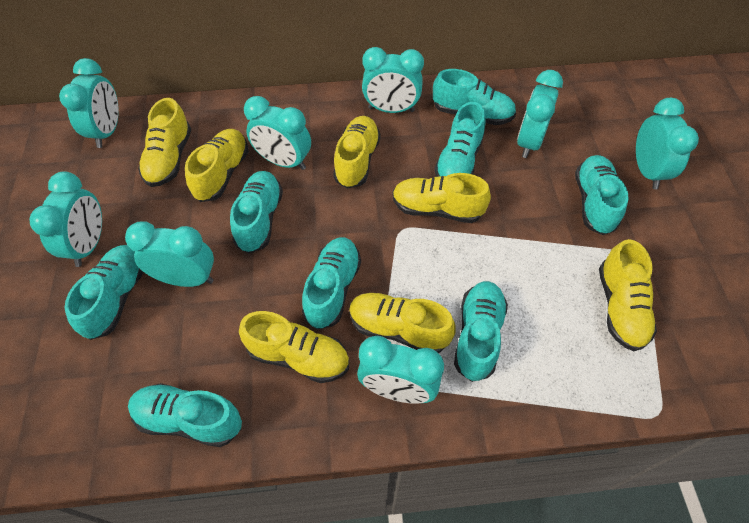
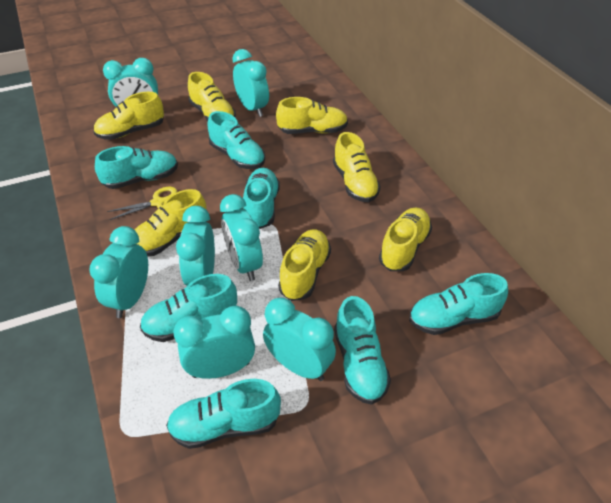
turquoise clock: [29,171,102,267] [59,58,119,148] [125,222,214,287] [244,96,311,170] [357,336,444,404] [362,47,424,113] [517,70,563,158] [636,98,699,189] = 8 -> [89,226,148,318] [103,58,158,106] [173,306,255,379] [176,206,215,285] [220,194,263,281] [232,49,269,117] [263,297,336,381] = 7
turquoise shoe: [65,245,144,340] [128,383,242,447] [230,171,283,253] [302,237,361,329] [433,69,516,125] [434,102,486,177] [454,281,508,382] [575,155,629,235] = 8 -> [95,146,178,189] [140,274,237,342] [166,379,281,449] [208,111,265,169] [243,168,280,229] [334,296,391,405] [409,273,508,335] = 7
yellow scissors: none = 0 -> [107,187,177,220] = 1

